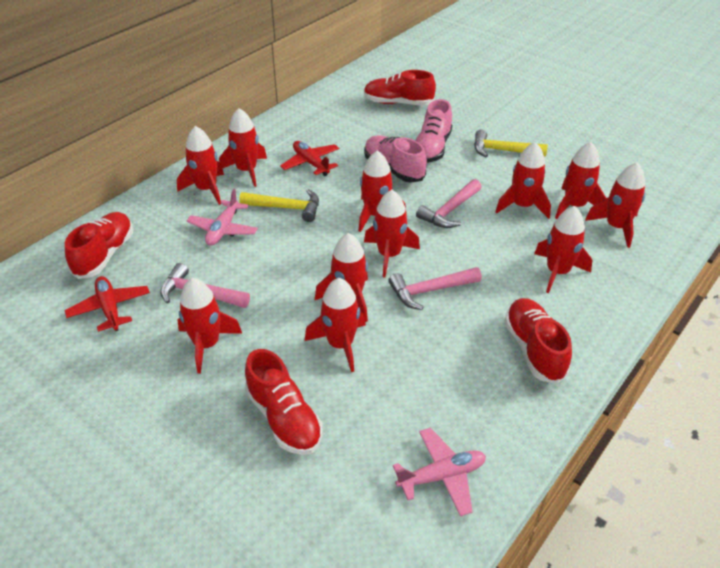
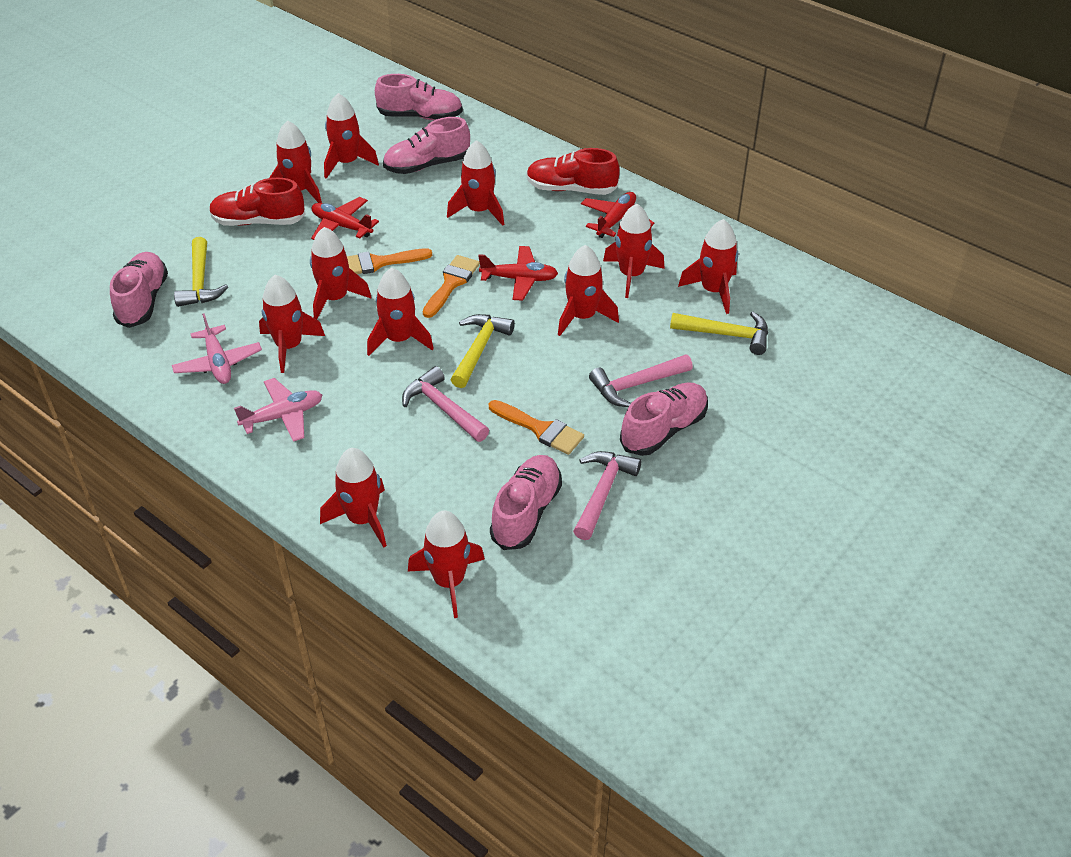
orange brush: none = 0 -> [347,248,432,274] [423,255,480,318] [489,400,584,455] = 3
pink shoe: [364,136,427,183] [416,99,452,163] = 2 -> [110,252,168,328] [375,74,463,120] [383,117,470,174] [490,455,562,550] [620,382,708,456] = 5
red plane: [65,276,150,332] [280,141,339,176] = 2 -> [311,197,379,240] [478,246,558,301] [581,192,654,238] = 3
red shoe: [65,212,133,279] [245,349,323,455] [364,70,436,106] [504,298,572,384] = 4 -> [209,178,305,226] [527,148,620,195] = 2
yellow hammer: [239,189,319,222] [474,130,548,157] = 2 -> [174,237,228,307] [451,314,515,388] [670,312,768,355] = 3

